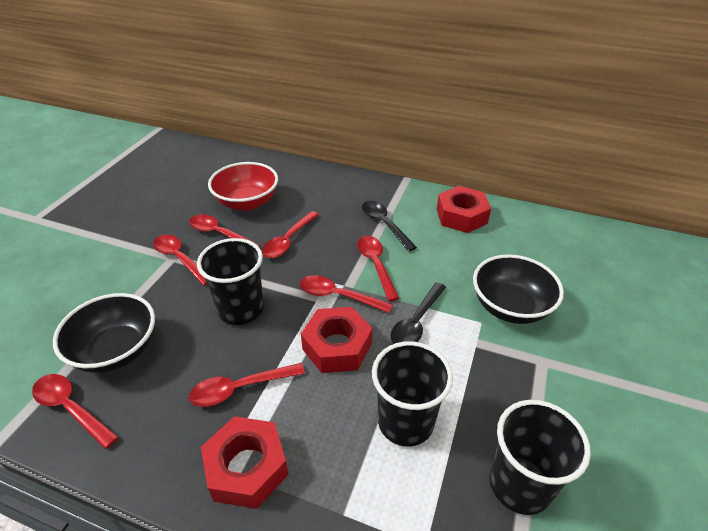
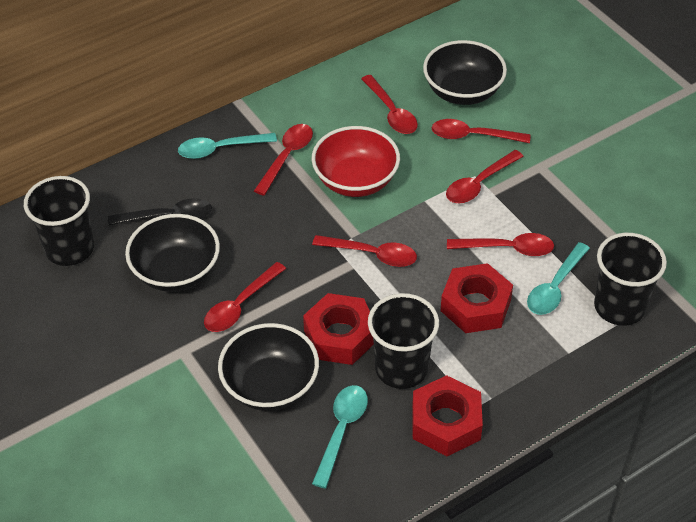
black bowl: [53,293,155,373] [473,254,564,324] = 2 -> [125,214,220,292] [218,323,319,411] [423,40,507,105] = 3
black spoon: [362,201,417,252] [391,282,446,344] = 2 -> [108,198,212,225] = 1
turquoise spoon: none = 0 -> [178,133,277,159] [312,385,368,489] [527,242,590,315] = 3

